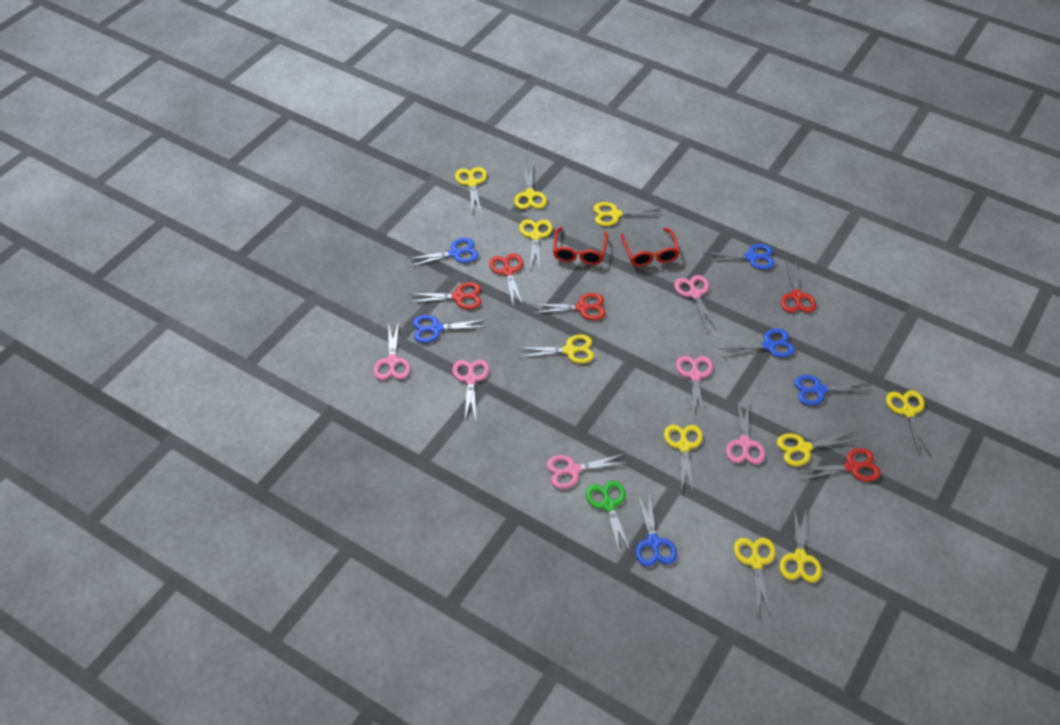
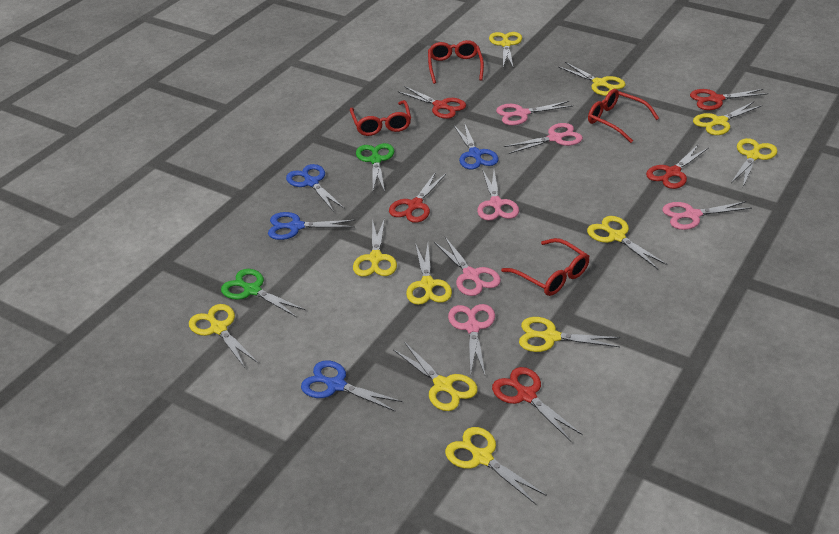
blue scissors: [407,238,479,267] [413,315,486,343] [636,493,677,567] [704,244,775,270] [719,329,795,358] [794,375,874,406] = 6 -> [268,212,356,240] [286,164,344,212] [301,361,403,412] [454,122,499,169] = 4
green scissors: [586,481,631,555] = 1 -> [221,269,305,317] [356,143,394,192] = 2
red glasses: [553,227,608,265] [620,228,680,267] = 2 -> [350,100,411,136] [428,40,484,84] [501,238,589,296] [588,89,659,143] = 4
yellow scissors: [455,167,487,213] [514,163,547,209] [518,335,594,364] [519,219,553,270] [593,202,662,226] [664,425,703,491] [734,538,776,614] [777,432,858,466] [779,508,822,583] [886,391,930,455] = 10 -> [189,304,258,368] [353,218,397,277] [393,342,478,411] [406,243,452,305] [445,427,547,504] [489,32,522,67] [519,317,620,352] [559,62,626,96] [587,216,667,269] [693,102,763,135] [731,138,778,186] = 11

